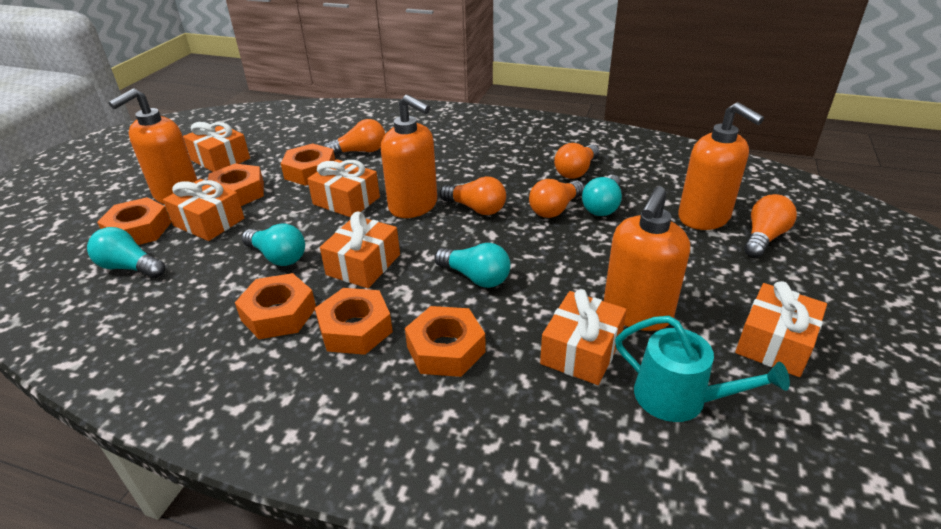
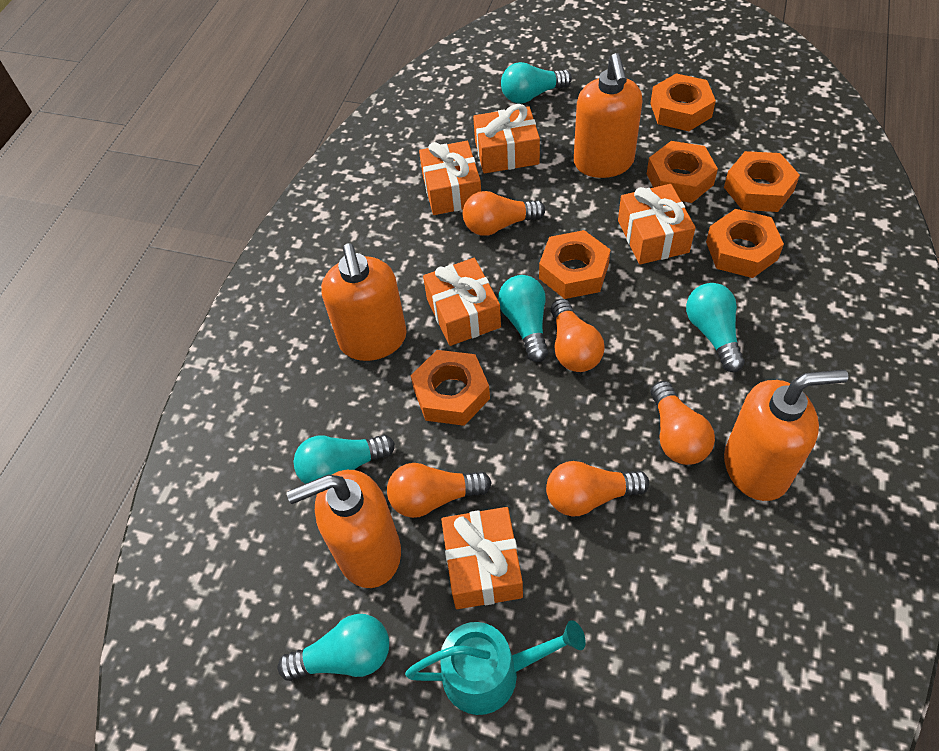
orange gift: [163,179,244,241] [183,122,250,172] [307,159,380,218] [320,212,400,288] [540,289,627,385] [735,281,827,377] = 6 -> [419,141,481,215] [423,258,501,346] [441,507,523,609] [473,104,540,173] [618,184,695,264] = 5
turquoise light bulb: [87,227,165,278] [242,223,305,266] [434,243,511,288] [582,175,622,216] = 4 -> [278,614,389,681] [293,435,395,484] [498,275,548,362] [501,62,572,104] [686,283,745,372] = 5

